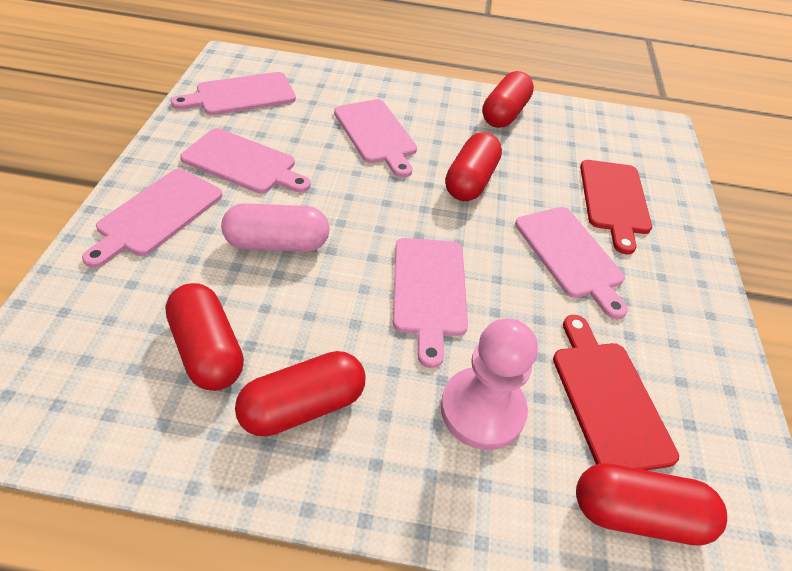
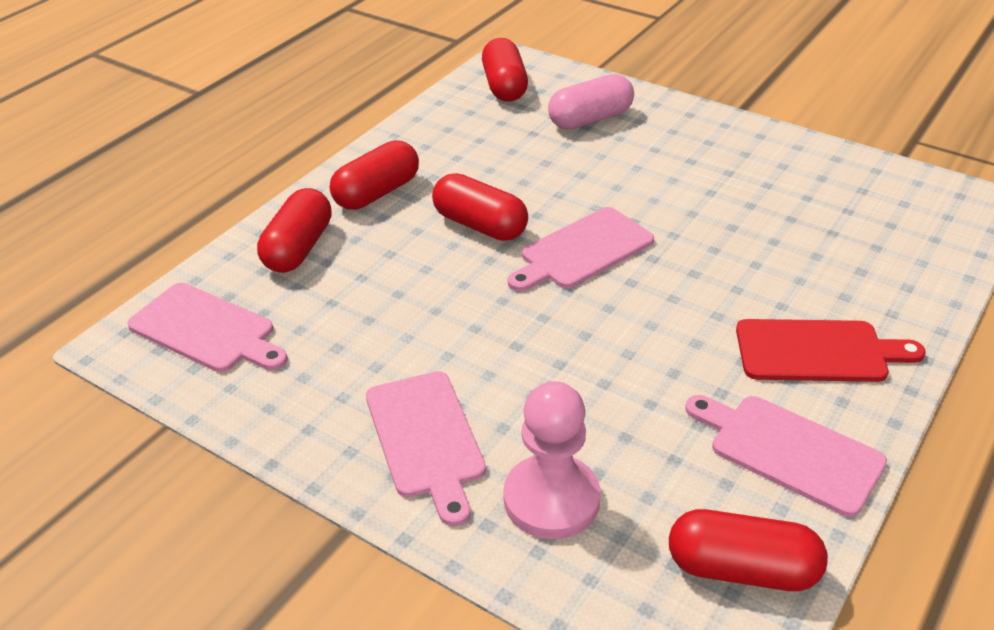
pink cutting board: [82,169,223,268] [171,72,296,115] [180,128,311,193] [334,99,417,178] [393,238,468,368] [515,207,628,319] = 6 -> [127,283,288,372] [366,371,486,526] [508,207,654,291] [685,395,887,517] = 4
red cutting board: [553,315,679,471] [580,160,652,254] = 2 -> [736,319,926,382] = 1

